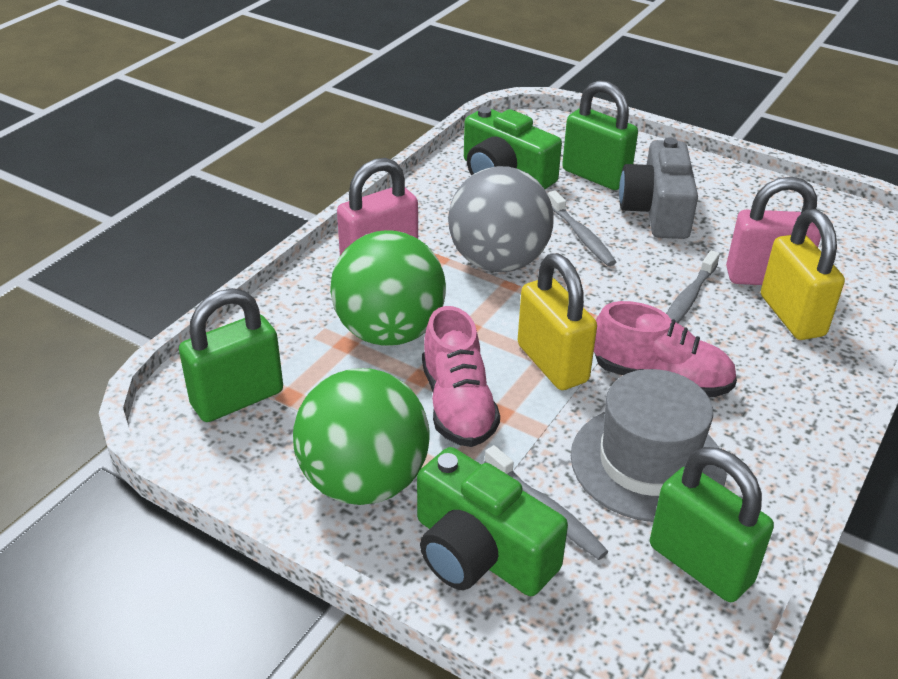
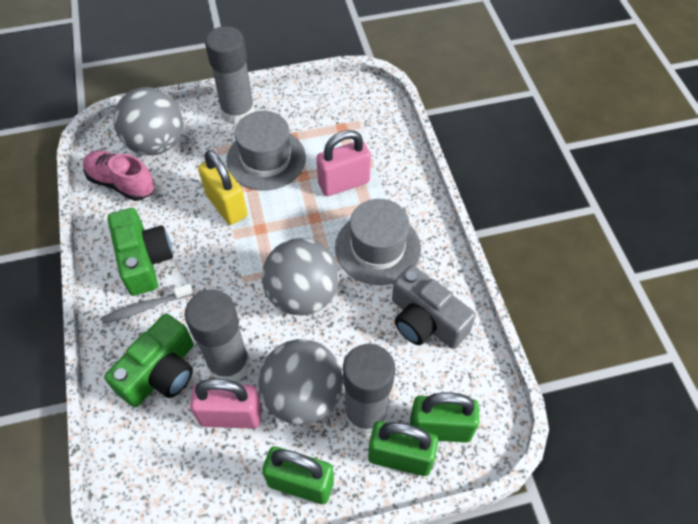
green ball: [293,368,430,505] [330,230,446,346] = 2 -> none = 0
grey ball: [448,166,554,272] = 1 -> [113,87,183,155] [258,339,343,425] [262,238,339,316] = 3
grey glue stick: none = 0 -> [185,289,250,381] [205,26,255,125] [343,344,395,435] = 3
grey hat: [571,369,726,522] = 1 -> [226,111,306,190] [335,199,421,285] = 2
grey toothbrush: [484,445,608,560] [548,190,616,266] [666,250,720,323] = 3 -> [101,284,193,324] = 1
pink shoe: [422,306,500,447] [594,301,737,397] = 2 -> [83,151,155,201] = 1
yellow padlock: [518,253,597,390] [761,209,845,340] = 2 -> [198,150,248,225] = 1

